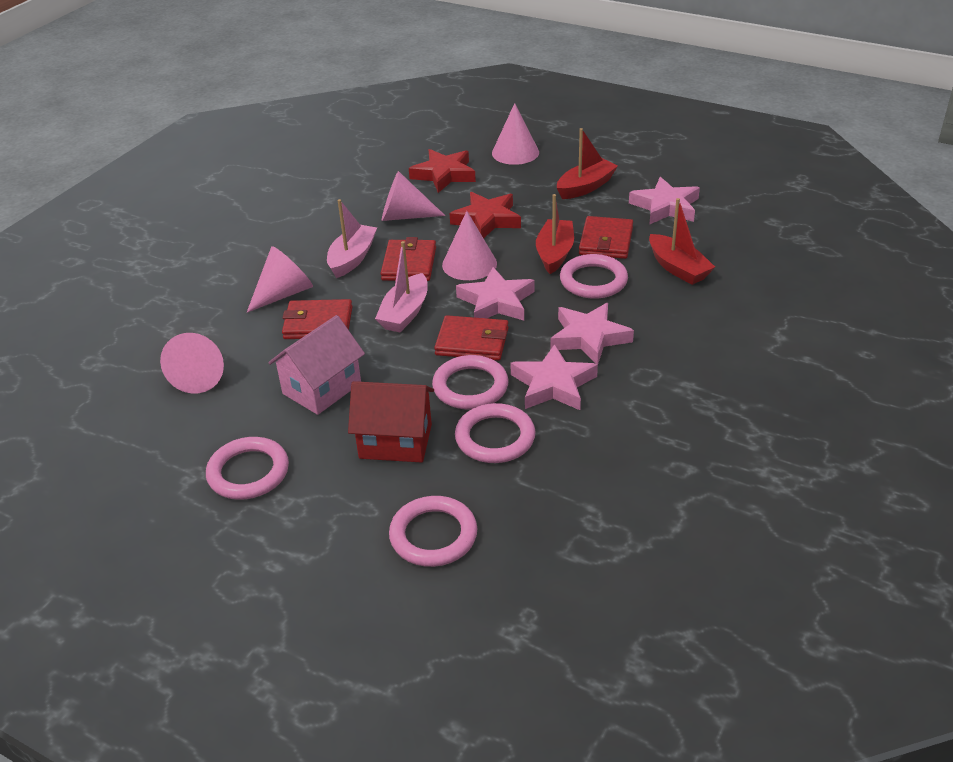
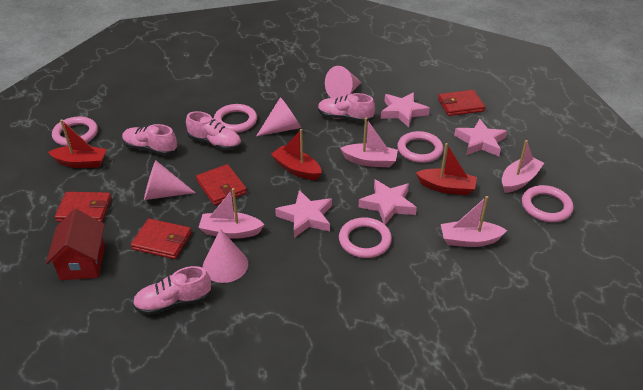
pink boat: [327,199,377,278] [375,241,428,332] = 2 -> [199,188,265,239] [340,118,398,167] [441,196,507,247] [502,140,544,193] = 4
pink cone: [160,333,224,394] [247,246,313,312] [382,171,445,221] [442,211,497,280] [492,103,539,165] = 5 -> [144,160,196,200] [203,229,248,283] [256,97,301,136] [325,66,361,98] = 4
pink house: [268,315,365,415] = 1 -> none = 0
pink shoe: none = 0 -> [122,124,178,156] [133,266,212,315] [186,111,241,150] [318,93,375,122] = 4
red star: [409,149,476,193] [449,192,521,238] = 2 -> none = 0

